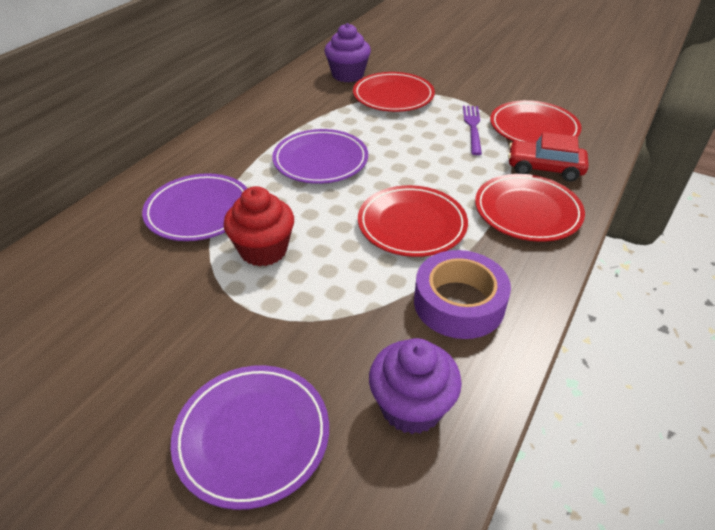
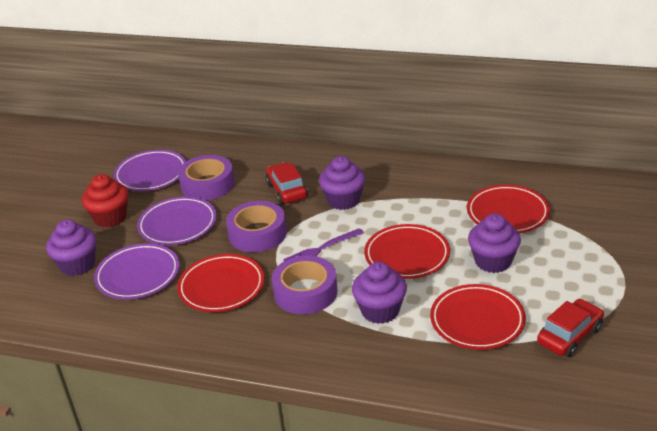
purple cupcake: [325,23,371,82] [369,338,462,434] = 2 -> [46,219,97,276] [319,156,365,210] [352,262,407,324] [468,214,521,273] = 4
purple tape: [414,250,511,339] = 1 -> [178,155,235,200] [226,201,287,252] [272,256,337,314] = 3
red car: [508,132,589,182] = 1 -> [266,162,308,204] [537,299,604,357] = 2

